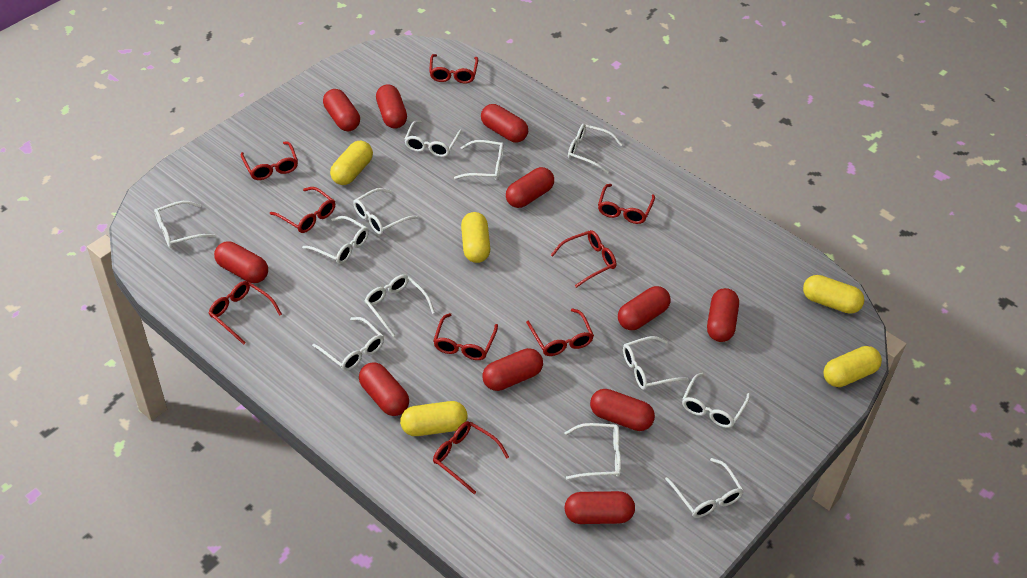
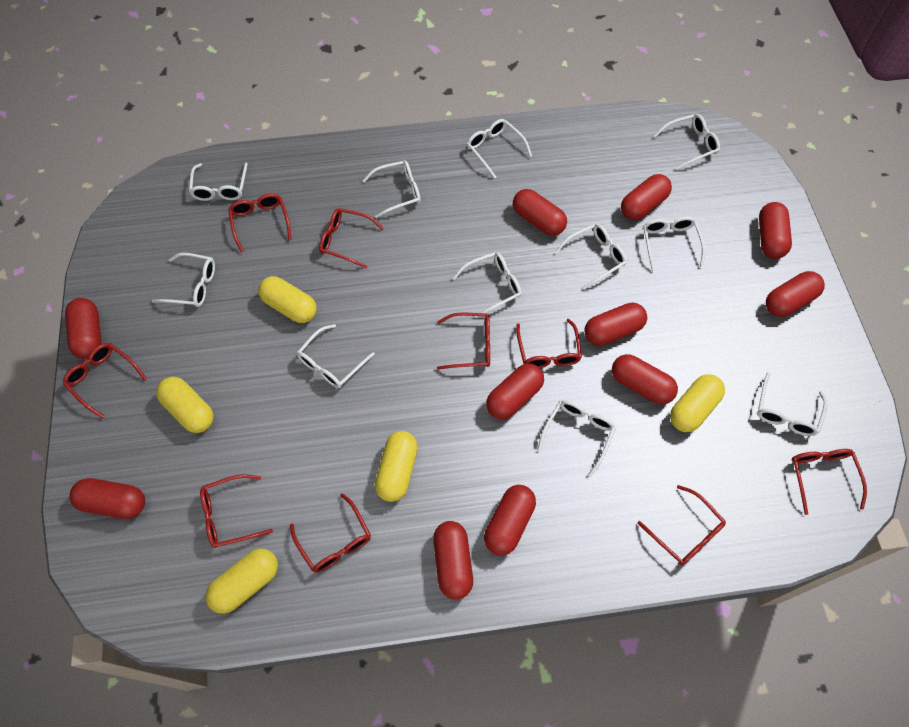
white glasses: [154,201,216,248] [302,216,369,264] [312,317,384,371] [353,188,419,235] [365,274,435,337] [404,121,462,157] [454,140,504,181] [564,423,621,480] [568,124,623,174] [623,336,689,390] [665,458,744,518] [682,373,750,428] = 12 -> [152,253,215,307] [189,162,248,201] [297,324,375,388] [363,161,421,218] [453,252,521,319] [467,119,532,179] [537,400,616,477] [555,224,627,289] [643,217,705,271] [654,114,720,170] [757,372,827,436] = 11

